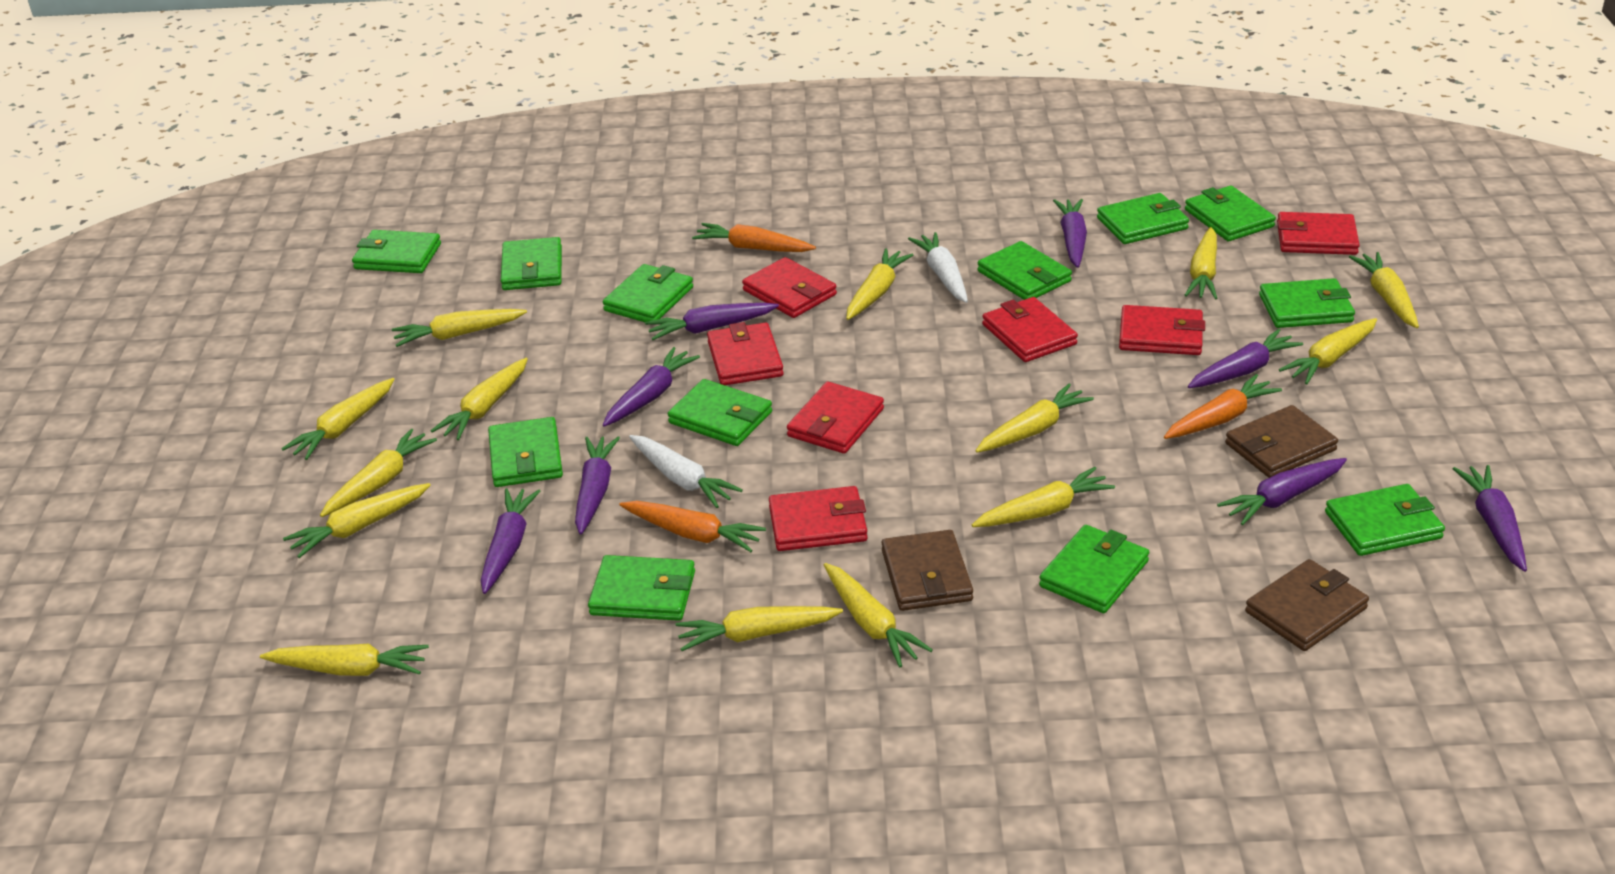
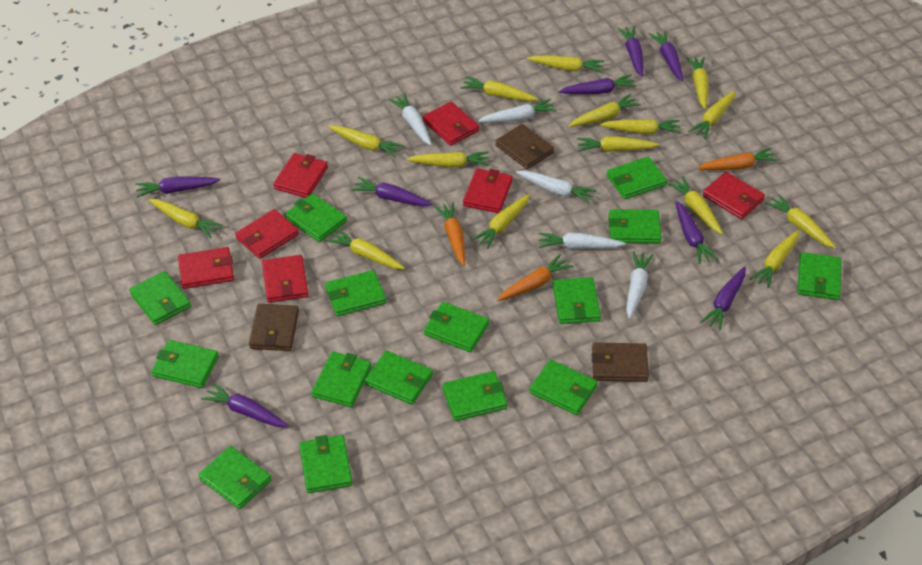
green wallet: [352,230,441,273] [488,417,563,487] [501,237,562,290] [588,555,695,621] [603,264,693,322] [668,379,772,446] [977,241,1072,300] [1039,525,1149,613] [1097,193,1189,244] [1185,186,1276,241] [1259,278,1355,328] [1325,484,1445,556] = 12 -> [129,271,191,325] [151,340,219,388] [199,446,272,509] [285,193,347,242] [299,435,353,493] [311,351,372,407] [325,270,386,316] [365,350,433,405] [424,302,489,352] [442,371,507,421] [529,359,598,415] [553,277,601,324] [607,157,667,199] [608,209,662,243] [798,252,842,300] = 15
white carrot: [629,435,743,508] [908,232,968,303] = 2 -> [388,93,432,145] [478,99,557,123] [516,171,597,204] [539,232,626,249] [626,251,653,319] = 5
yellow carrot: [260,644,429,676] [282,378,395,460] [283,483,431,558] [320,429,437,517] [392,309,527,347] [431,358,528,440] [676,606,843,651] [824,563,933,667] [846,248,913,320] [972,467,1115,527] [975,383,1094,453] [1185,227,1217,299] [1279,318,1377,385] [1349,252,1419,328] = 14 -> [149,199,223,238] [326,228,405,269] [329,126,404,158] [407,151,490,168] [461,76,538,101] [472,194,530,249] [527,55,604,73] [569,94,641,127] [577,136,660,152] [599,119,681,134] [667,176,723,234] [686,57,709,109] [688,91,735,139] [750,230,799,288] [765,194,836,248] = 15

